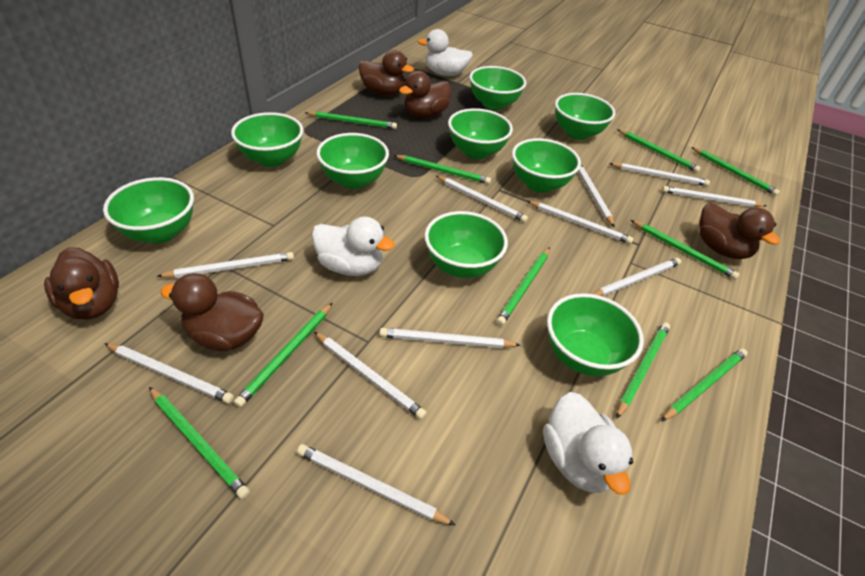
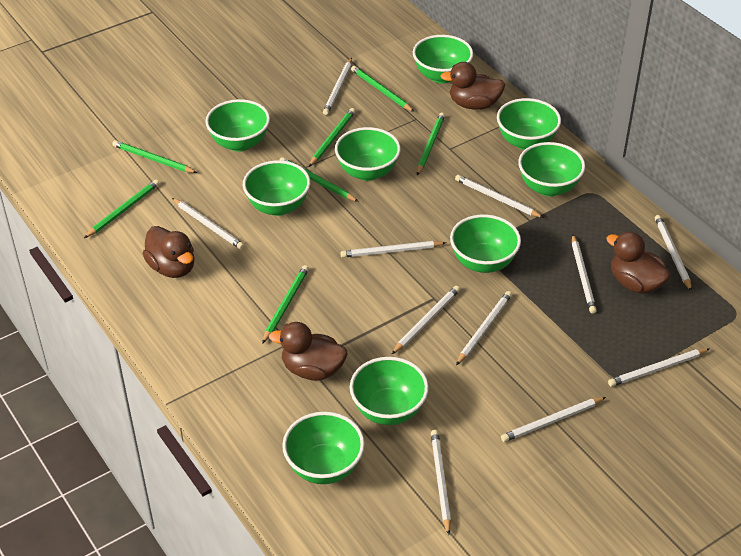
brown duck: [44,247,119,320] [160,273,264,351] [358,50,414,96] [399,71,451,118] [699,203,780,259] = 5 -> [143,226,195,278] [269,322,348,381] [440,62,505,110] [606,232,671,294] = 4
green pencil: [149,387,250,499] [234,303,333,408] [305,111,397,129] [394,155,491,184] [496,247,550,326] [616,322,670,419] [617,129,701,173] [631,220,740,280] [661,348,748,421] [691,147,780,196] = 10 -> [84,180,159,238] [112,140,197,173] [262,265,309,344] [280,157,359,202] [309,108,355,167] [351,66,414,112] [417,113,445,175] = 7
white duck: [311,217,395,276] [418,29,473,76] [543,392,633,495] = 3 -> none = 0

